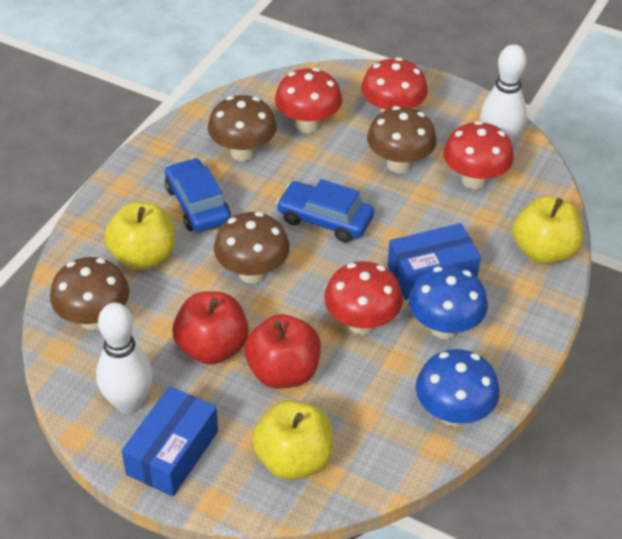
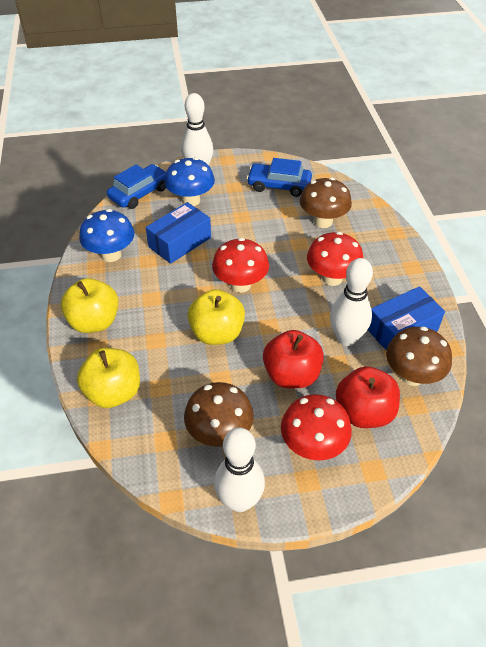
brown mushroom: [50,257,129,330] [208,95,277,161] [214,212,290,283] [367,106,437,173] = 4 -> [184,382,254,447] [300,178,352,228] [386,326,452,386] = 3
red mushroom: [275,68,342,133] [324,261,403,335] [361,57,428,113] [443,121,514,189] = 4 -> [212,238,269,293] [281,394,352,460] [307,232,363,286] = 3
white bowling pin: [96,303,153,414] [480,44,527,144] = 2 -> [181,93,213,165] [214,427,265,512] [330,258,373,346] = 3

